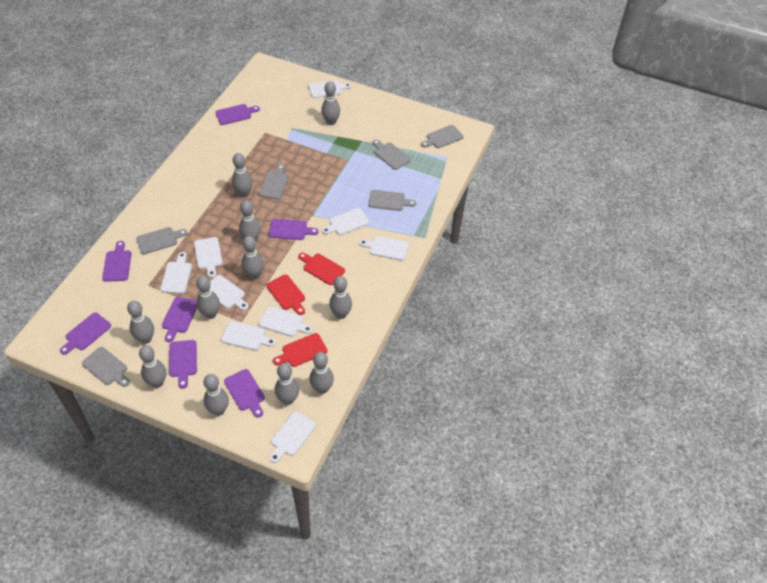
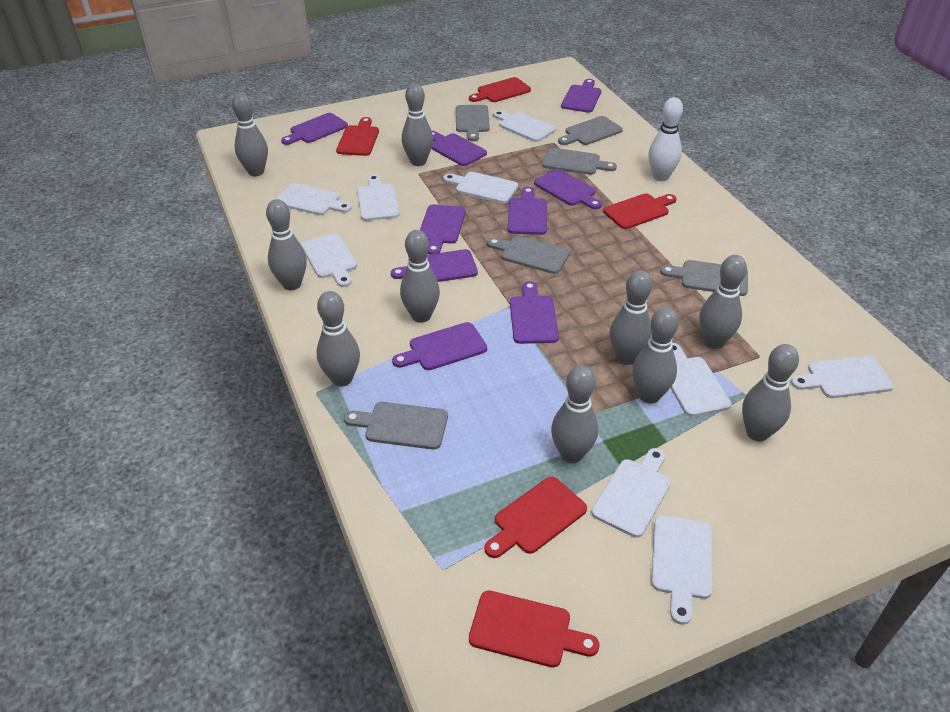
grey bowling pin: [127,301,154,344] [139,345,166,388] [196,276,220,319] [203,374,229,416] [232,153,253,197] [239,200,261,241] [241,236,264,280] [275,363,299,405] [309,352,334,394] [321,81,340,125] [329,276,352,319] = 11 -> [232,93,268,176] [266,199,307,290] [317,291,360,387] [400,230,440,323] [402,83,433,166] [551,365,598,463] [609,270,652,365] [632,307,679,404] [699,255,747,349] [742,344,799,441] = 10
purple cutting board: [60,313,111,355] [102,241,132,282] [162,297,197,342] [169,340,197,389] [215,104,260,125] [224,369,265,418] [269,219,318,240] = 7 -> [281,113,348,145] [391,249,478,282] [392,322,487,370] [420,204,466,254] [431,131,487,166] [508,187,547,235] [510,281,559,344] [534,169,602,210] [561,79,601,113] = 9
red cutting board: [266,274,305,315] [273,333,327,367] [298,252,345,285] = 3 -> [336,117,379,156] [469,77,531,102] [469,590,599,667] [484,476,587,558] [603,193,676,229] = 5
white bowling pin: none = 0 -> [648,97,683,181] = 1

